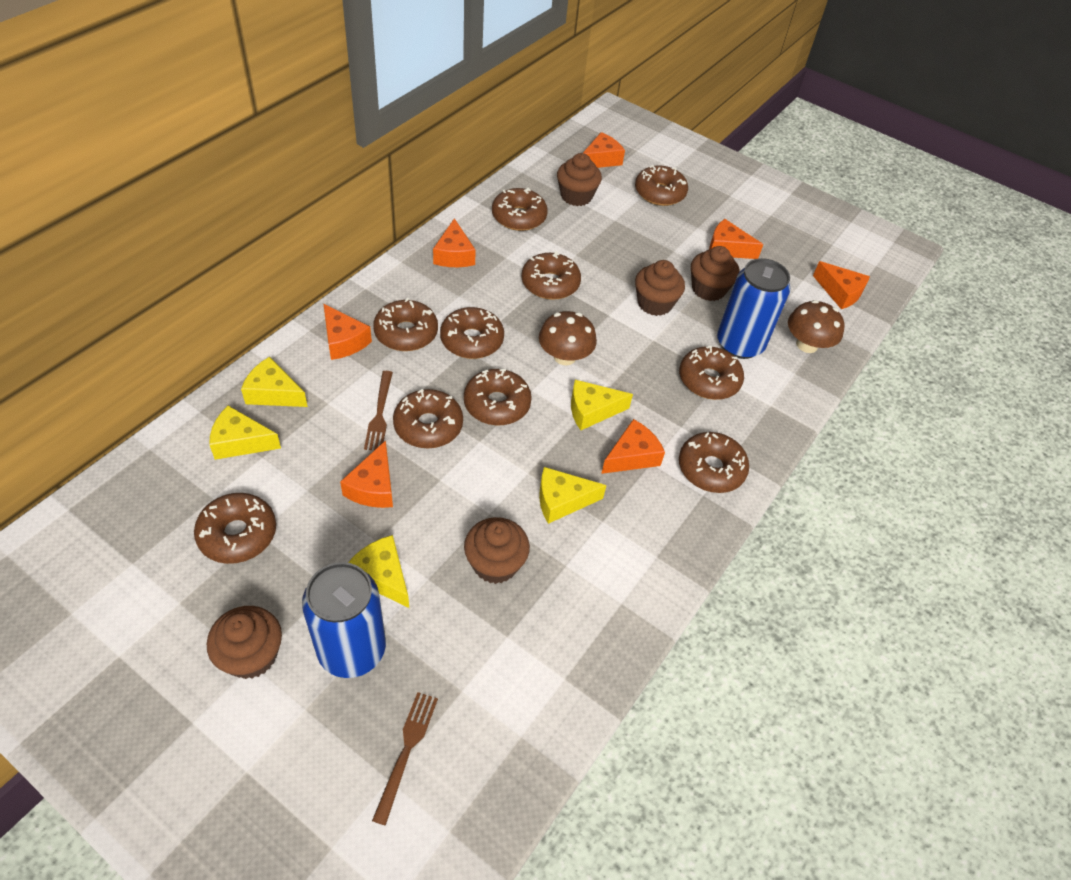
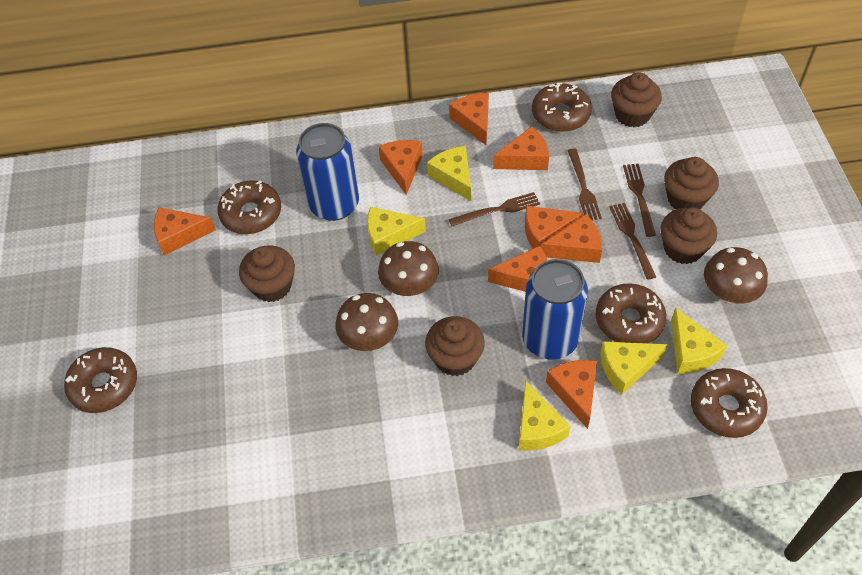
brown donut: [194,493,276,564] [373,298,438,351] [393,389,463,448] [440,307,504,359] [464,369,532,425] [492,188,548,231] [522,251,581,300] [635,165,688,206] [679,346,744,400] [679,432,749,493] = 10 -> [64,347,137,413] [217,180,281,234] [532,83,592,132] [596,283,666,343] [691,368,768,438] = 5
brown fork: [364,371,393,450] [372,692,438,826] = 2 -> [449,192,540,226] [568,149,602,220] [609,203,656,280] [623,164,656,237] = 4
brown mushroom: [539,311,597,365] [788,300,845,353] = 2 -> [335,293,398,351] [378,241,439,296] [704,247,768,303] = 3
orange cheese: [323,304,372,360] [340,440,393,508] [433,218,476,267] [583,132,625,168] [601,419,665,474] [709,219,763,259] [813,261,870,309] = 7 -> [154,207,216,256] [378,140,423,195] [449,93,489,145] [488,246,547,292] [493,126,549,170] [525,206,584,248] [542,214,602,263] [546,360,597,429] = 8

